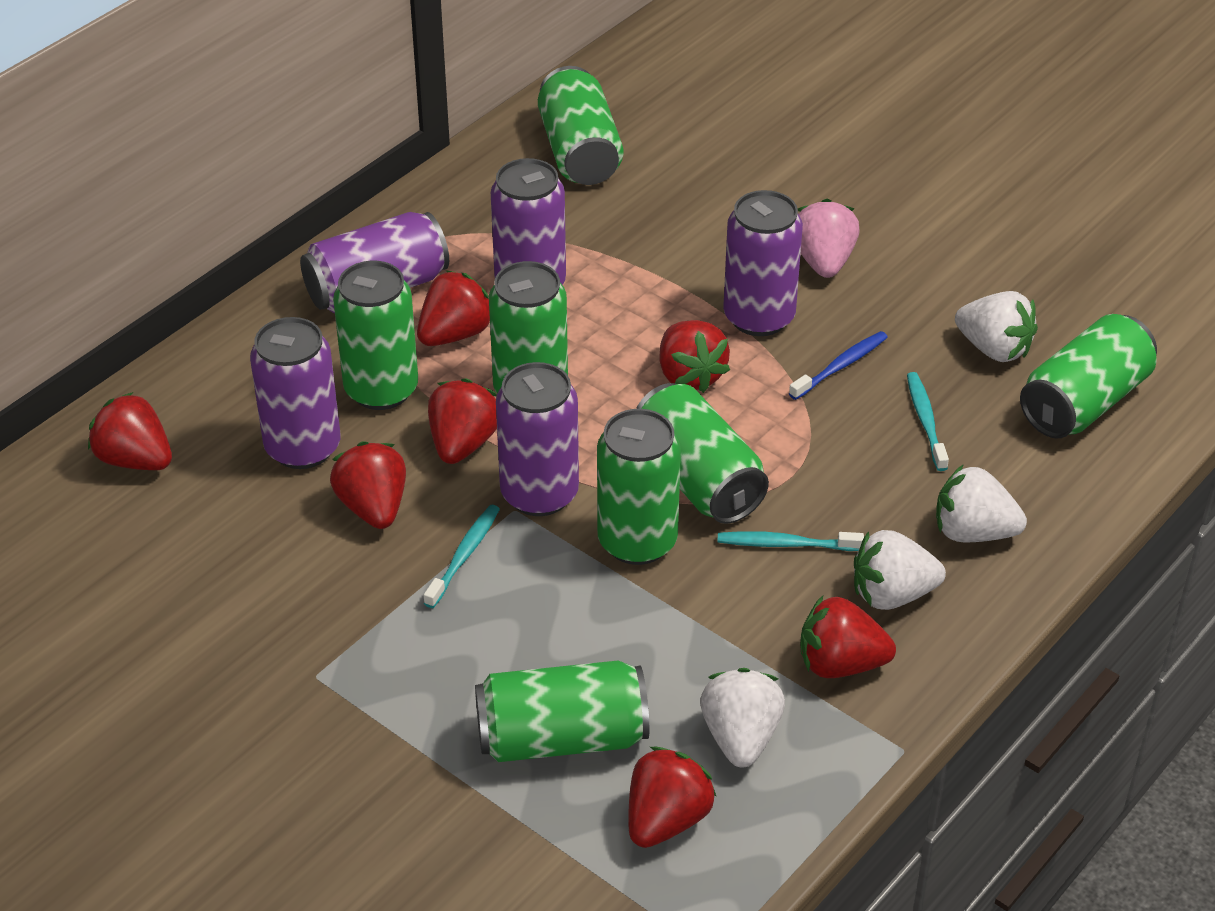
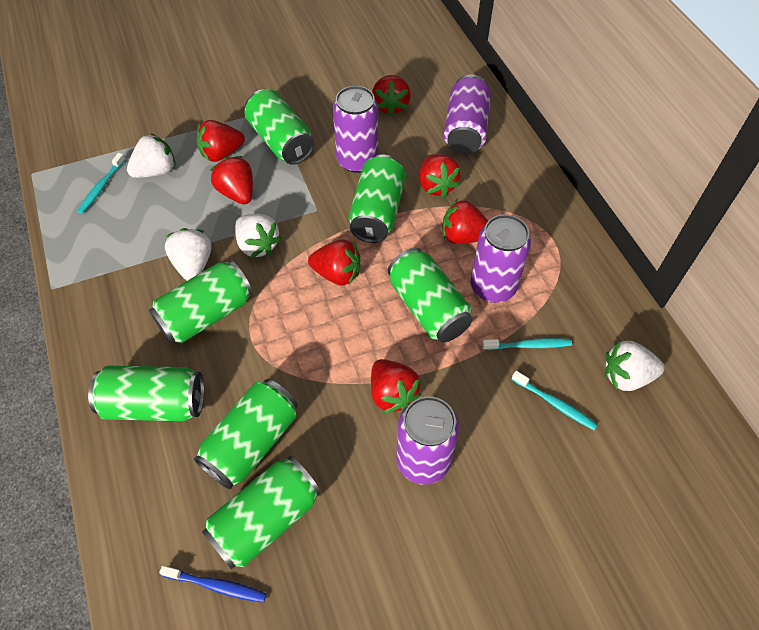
pink strawberry: [798,199,860,278] = 1 -> none = 0
purple can: [250,317,340,469] [300,212,449,313] [491,158,566,285] [496,362,579,516] [723,190,803,336] = 5 -> [333,86,378,173] [396,396,459,485] [444,74,491,154] [470,214,531,303] = 4

